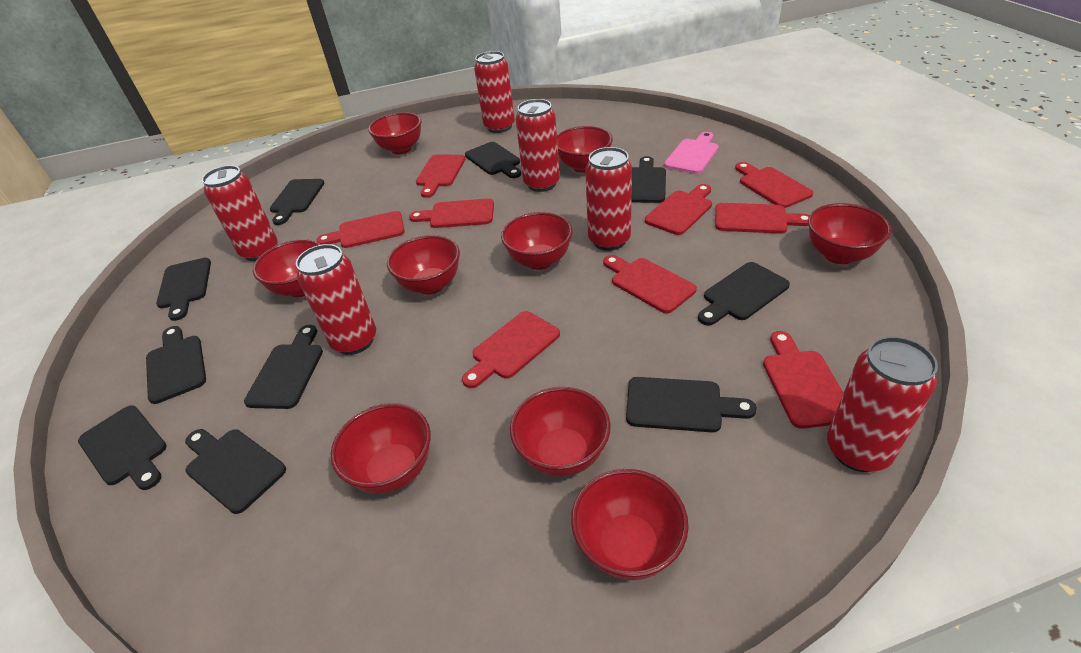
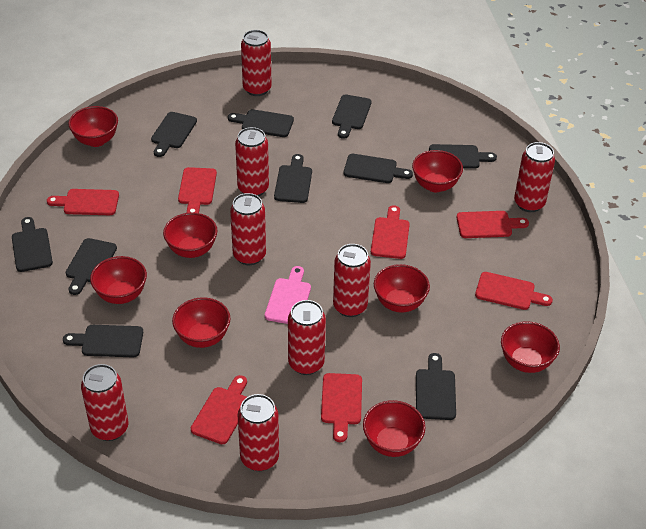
red bowl: [253,239,321,297] [331,403,431,494] [368,112,421,155] [387,235,460,295] [501,212,573,270] [510,387,611,477] [557,126,613,173] [571,469,689,580] [808,203,892,264] = 9 -> [68,106,118,147] [90,256,147,304] [163,212,217,258] [172,297,231,348] [363,400,426,457] [374,264,430,313] [412,150,463,192] [501,321,560,373] = 8
red can: [202,165,277,261] [296,244,376,355] [474,51,515,133] [516,99,560,192] [585,147,632,251] [827,336,938,472] = 6 -> [81,364,129,441] [230,193,266,265] [235,127,269,196] [238,394,279,471] [241,30,272,96] [288,300,326,375] [333,244,371,317] [514,142,555,212] = 8
red cutting board: [316,211,405,248] [409,198,494,228] [416,154,465,198] [462,311,560,388] [603,255,697,313] [645,184,712,235] [715,203,810,234] [735,162,813,208] [763,331,843,429] = 9 -> [47,189,119,215] [178,167,217,213] [191,375,247,444] [321,373,362,442] [371,205,410,259] [456,211,529,238] [475,272,553,310] = 7

